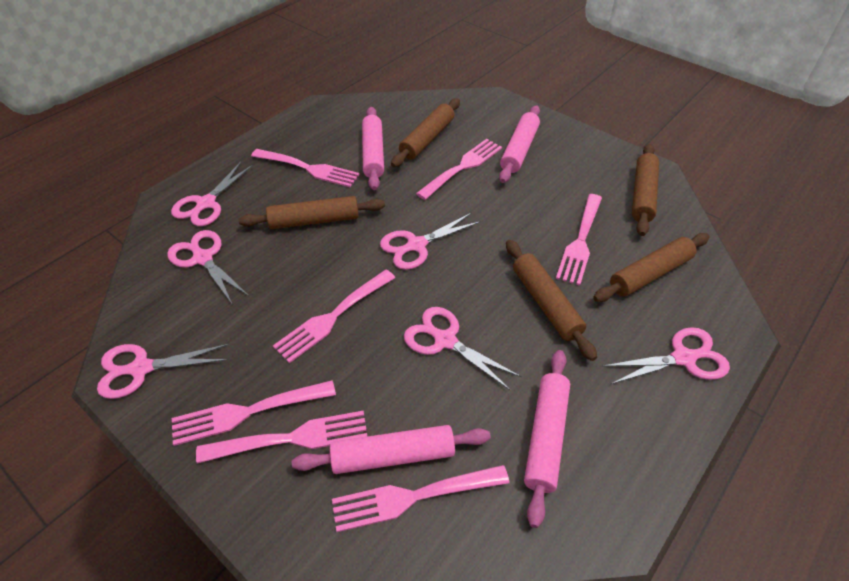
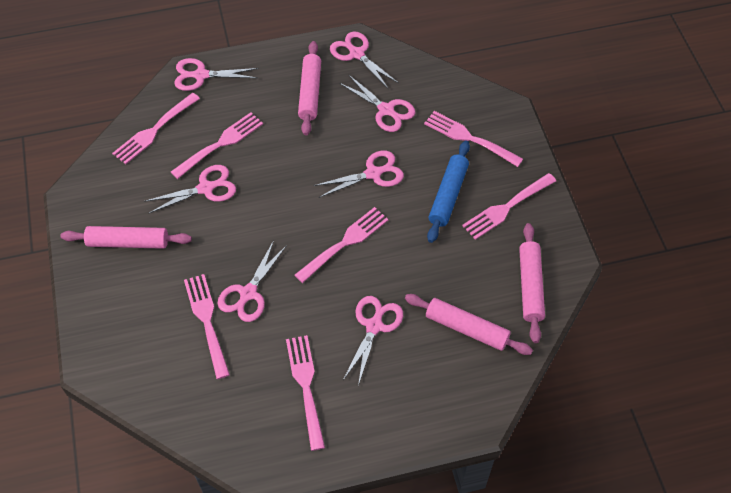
blue rolling pin: none = 0 -> [427,141,470,243] = 1
brown rolling pin: [239,196,385,229] [391,98,460,167] [506,240,597,361] [593,233,710,302] [632,144,659,236] = 5 -> none = 0
pink scissors: [97,344,229,399] [167,230,249,304] [171,162,253,226] [380,213,481,270] [404,307,522,391] [603,327,730,384] = 6 -> [144,165,236,213] [174,58,258,91] [218,240,287,322] [314,151,404,198] [330,31,399,88] [339,74,415,132] [343,296,403,386] = 7

